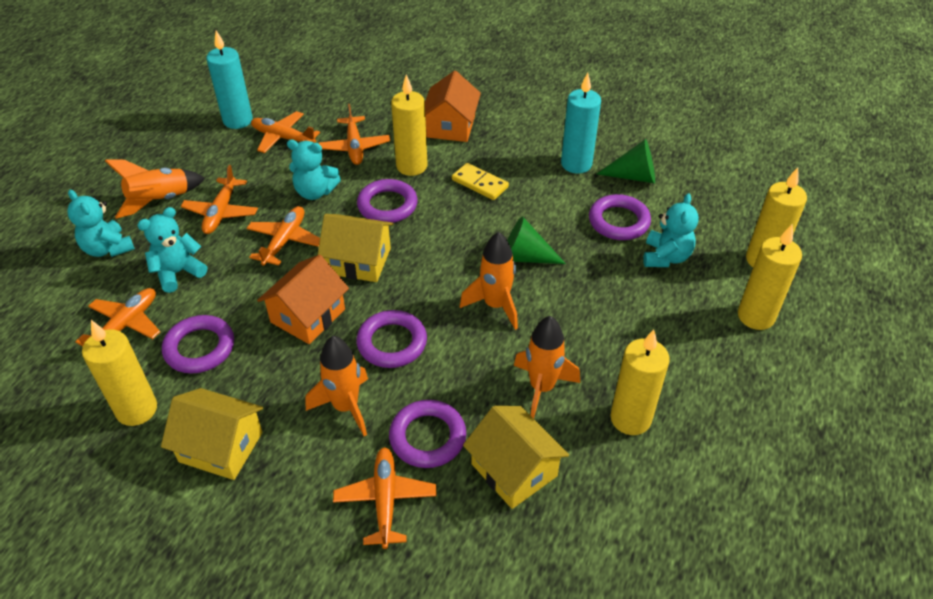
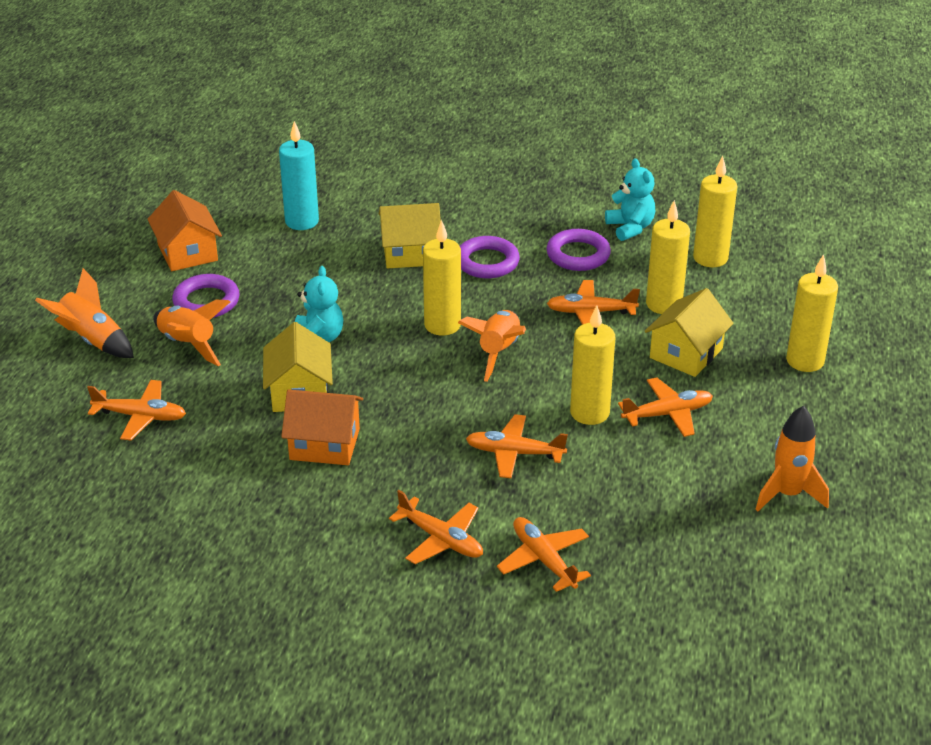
green cone: [507,216,566,264] [597,139,655,184] = 2 -> none = 0
purple ring: [162,315,234,374] [356,310,427,368] [357,179,418,223] [389,400,466,468] [589,194,651,240] = 5 -> [172,274,240,318] [460,236,520,278] [547,229,611,271] = 3
turquoise candle: [206,30,253,129] [561,73,601,174] = 2 -> [279,121,319,230] = 1
turquoise teddy bear: [67,190,135,257] [137,207,207,293] [287,140,341,200] [643,193,699,267] = 4 -> [295,266,343,342] [605,159,655,241] = 2
yellow domino: [452,163,509,200] = 1 -> none = 0

